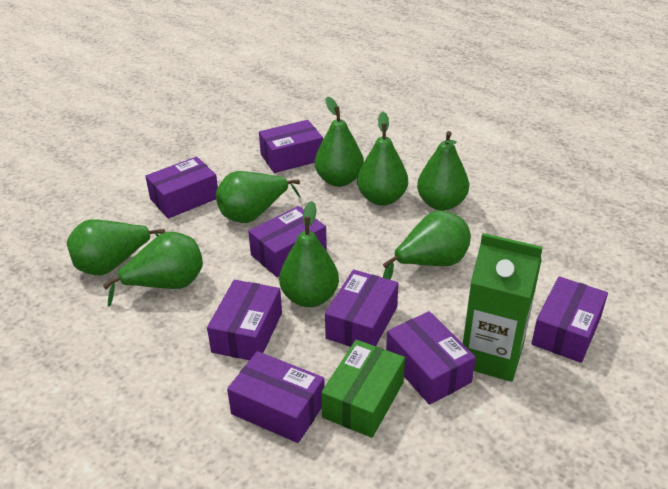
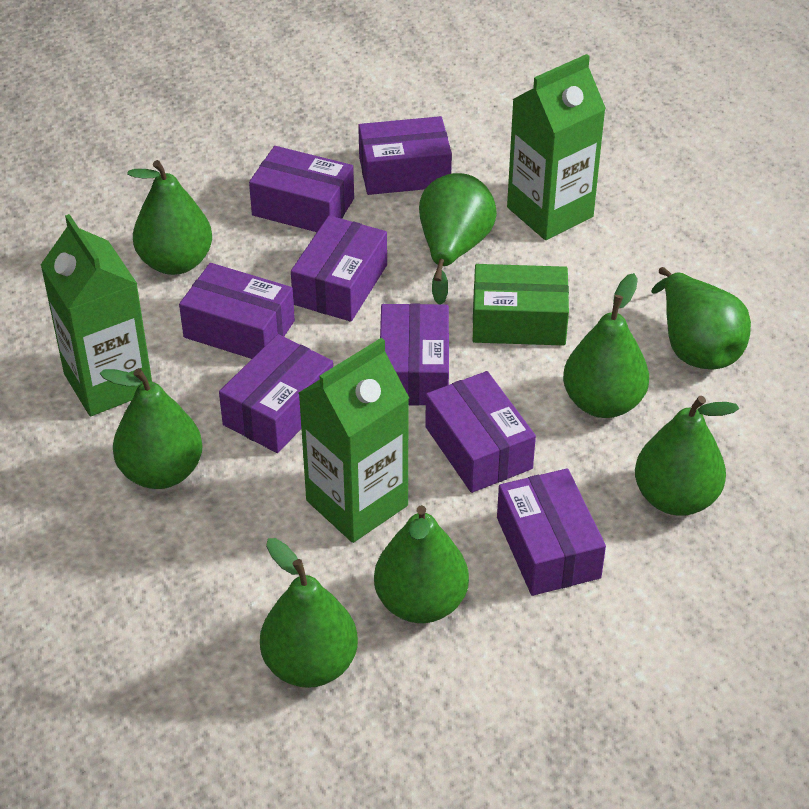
green carton: [463,233,543,382] = 1 -> [41,214,152,416] [299,338,409,543] [507,54,606,240] = 3

